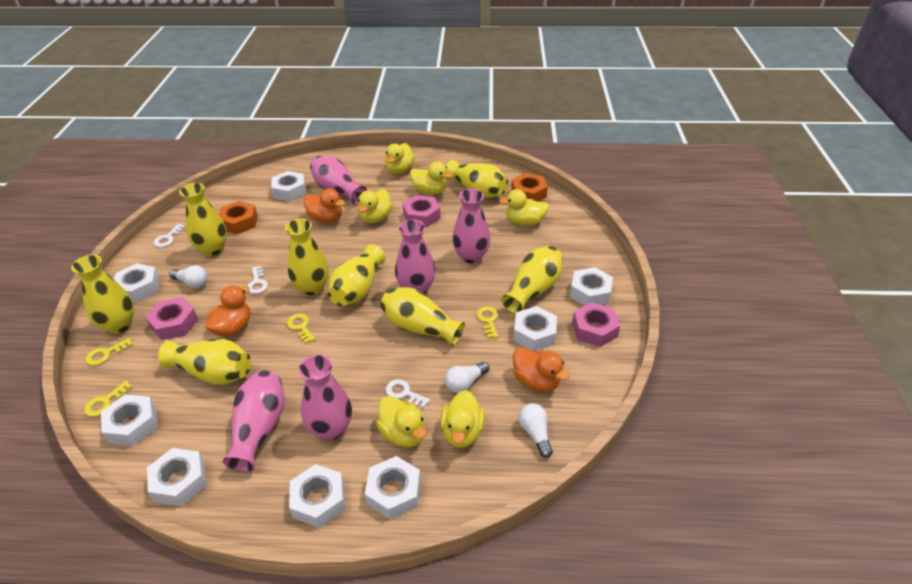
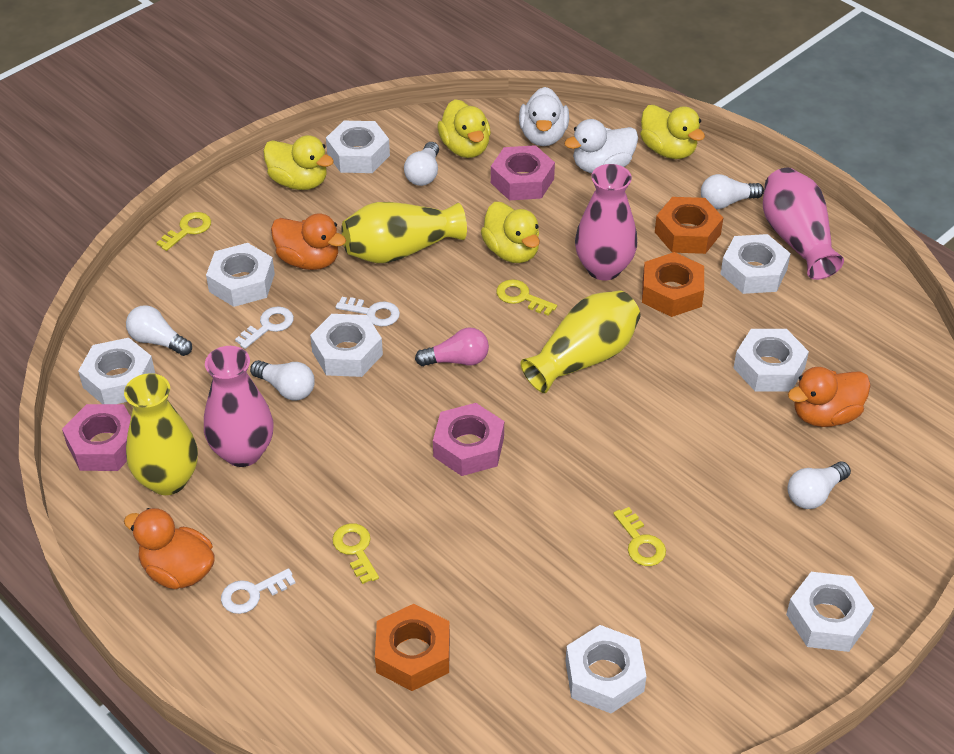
orange nut: [219,201,258,234] [511,173,548,202] = 2 -> [375,604,450,691] [642,252,704,317] [655,197,723,254] = 3
pink light bulb: none = 0 -> [415,328,489,366] = 1
pink vase: [222,370,285,472] [299,355,352,440] [310,156,367,205] [395,219,436,294] [452,189,491,263] = 5 -> [204,346,273,467] [575,164,637,281] [763,168,844,280] = 3
white duck: none = 0 -> [519,87,569,146] [564,119,638,173] = 2
white light bulb: [169,265,208,288] [445,362,489,393] [519,403,553,458] = 3 -> [126,305,192,356] [250,360,315,401] [404,142,439,186] [701,174,764,209] [788,461,851,509] = 5
yellow duck: [358,189,393,223] [376,396,426,448] [385,143,415,174] [410,162,453,195] [440,390,485,448] [499,189,549,226] = 6 -> [263,135,334,190] [437,99,491,158] [481,202,540,263] [640,105,705,159] = 4
yellow vase: [71,255,134,334] [158,339,251,385] [179,183,227,256] [285,219,329,295] [328,244,386,306] [380,287,465,346] [446,160,508,198] [501,246,563,314] = 8 -> [124,373,198,495] [342,202,467,263] [520,291,640,393] = 3

